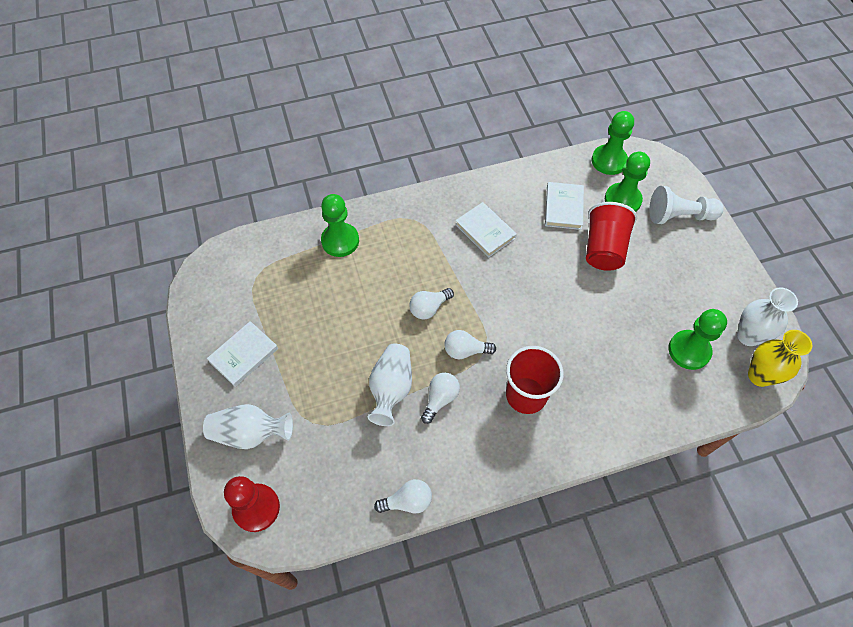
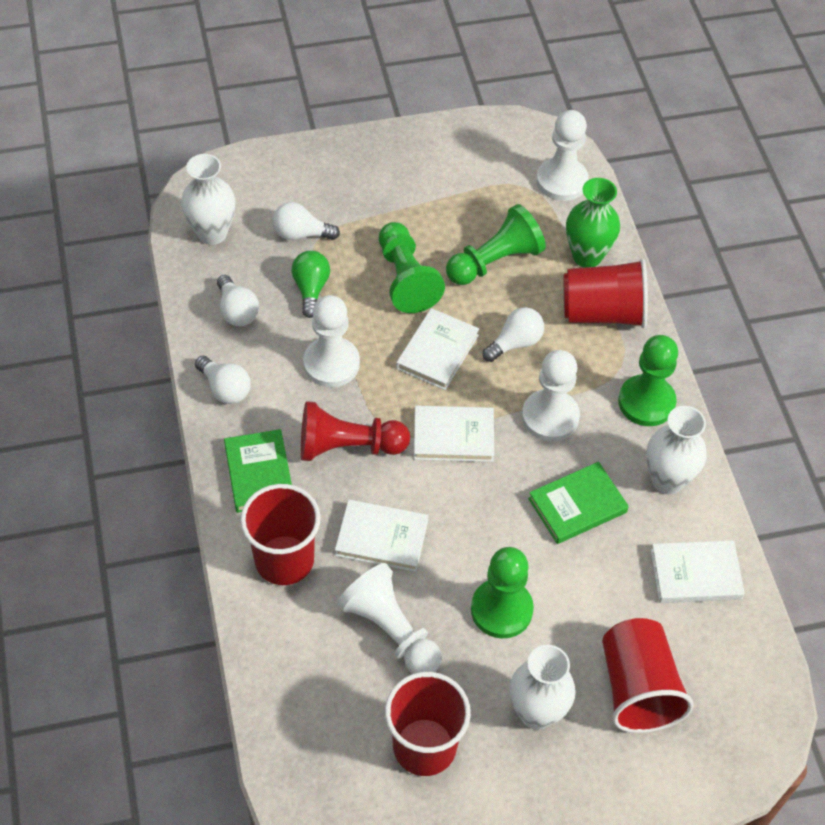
green book: none = 0 -> [224,429,292,513] [528,462,629,544] = 2
green light bulb: none = 0 -> [292,251,330,318] = 1
green vase: none = 0 -> [566,178,620,268] = 1
red cup: [506,346,564,414] [586,202,637,271] = 2 -> [240,484,321,585] [385,672,471,776] [564,259,648,328] [602,618,694,733] = 4
white book: [207,321,278,387] [455,202,517,257] [545,182,584,230] = 3 -> [335,499,428,572] [396,308,479,390] [414,406,494,462] [651,540,745,603] = 4
white pawn: [649,186,724,224] = 1 -> [303,295,360,387] [337,563,442,674] [522,350,580,442] [536,110,589,201] = 4
yellow vase: [748,330,812,387] = 1 -> none = 0

